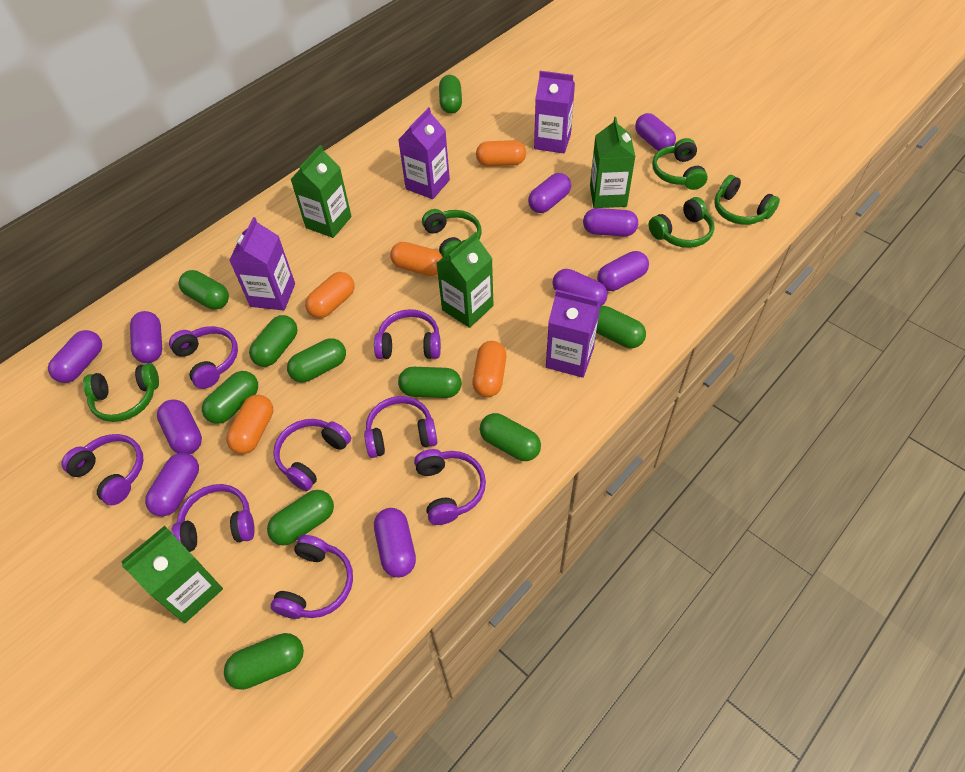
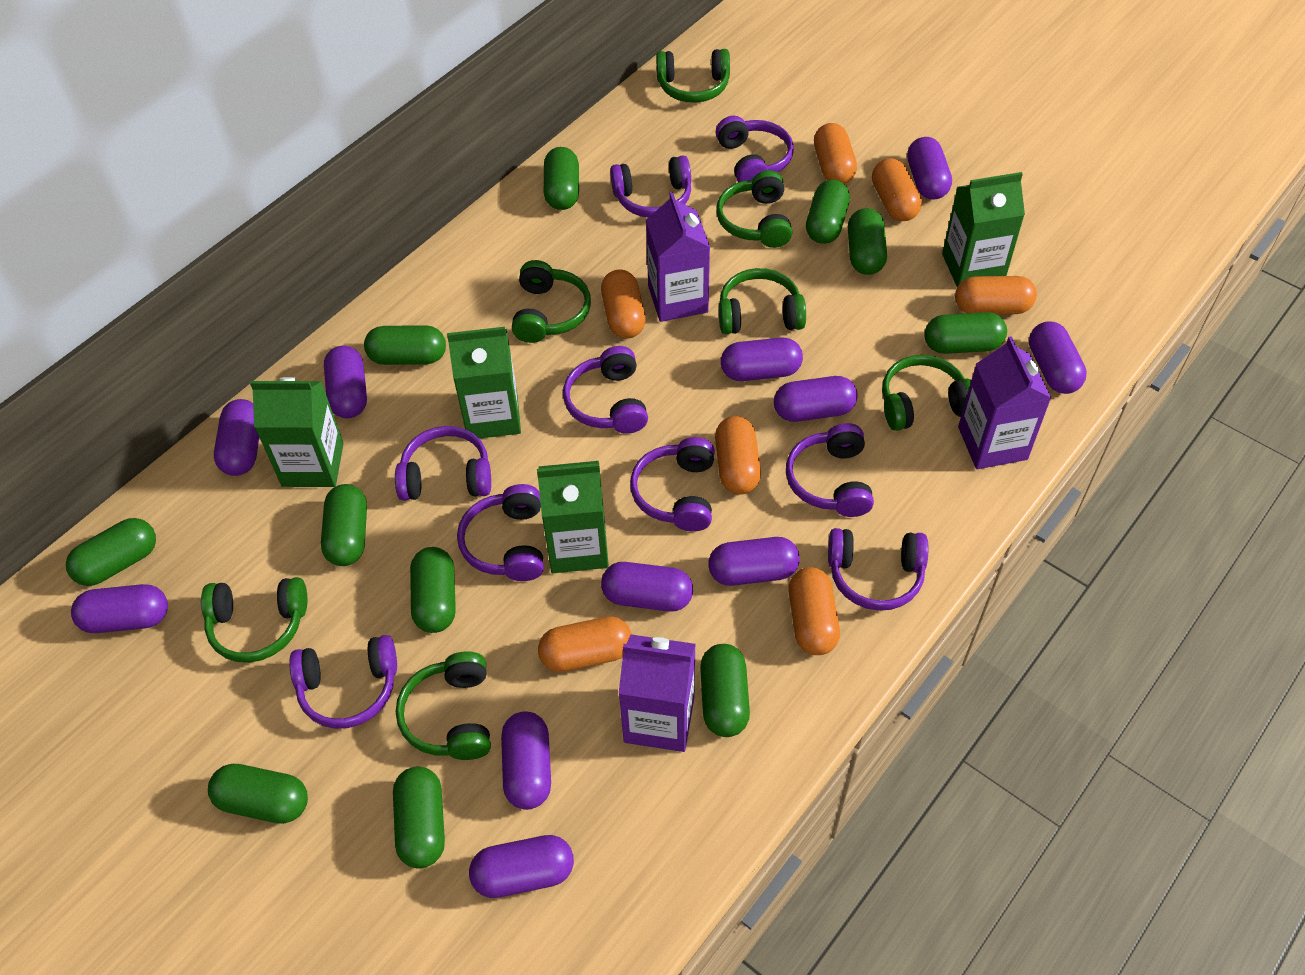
green capsule: [179,270,229,310] [202,371,258,424] [224,633,304,690] [249,315,298,367] [267,490,334,546] [287,338,346,382] [398,367,462,398] [439,75,462,114] [480,413,541,461] [596,306,646,348] = 10 -> [66,518,156,586] [208,764,308,824] [321,484,367,566] [364,325,446,365] [393,766,445,869] [410,547,456,633] [544,147,579,210] [700,644,750,737] [806,179,850,244] [848,208,887,275] [924,312,1007,354] = 11
green headphones: [83,363,159,422] [422,209,482,257] [649,197,714,248] [652,138,708,190] [714,175,780,225] = 5 -> [201,577,308,663] [396,651,491,760] [512,260,591,343] [656,49,730,103] [716,170,792,248] [719,268,806,334] [882,355,971,431] = 7
orange capsule: [226,395,273,454] [305,272,355,318] [390,242,443,276] [472,341,506,397] [476,140,526,166] = 5 -> [538,616,632,672] [601,270,646,339] [715,416,761,494] [788,567,840,655] [814,123,857,184] [872,158,922,221] [955,276,1037,315] = 7
purple capsule: [48,330,102,383] [130,311,162,363] [145,453,199,516] [157,400,202,454] [374,508,416,577] [528,173,571,213] [553,269,607,306] [583,208,638,237] [597,251,649,291] [635,113,676,151] = 10 -> [71,584,168,633] [214,399,260,476] [324,346,367,418] [469,835,574,898] [501,711,551,810] [601,562,693,612] [709,537,800,586] [721,338,803,381] [774,376,858,422] [907,137,952,200] [1029,321,1087,394] = 11
purple carton: [229,217,295,311] [398,107,450,199] [534,71,575,153] [546,289,601,378] = 4 -> [619,635,696,752] [646,192,710,322] [958,336,1051,469] = 3
purple headphones: [61,434,144,505] [169,326,238,389] [171,484,255,552] [271,535,353,619] [273,419,351,491] [364,396,438,458] [374,309,441,359] [414,449,486,525] = 8 -> [289,635,397,729] [395,426,491,501] [457,484,544,581] [563,346,648,434] [610,155,691,218] [630,437,715,532] [715,116,794,182] [786,423,874,517] [828,528,928,611] = 9

